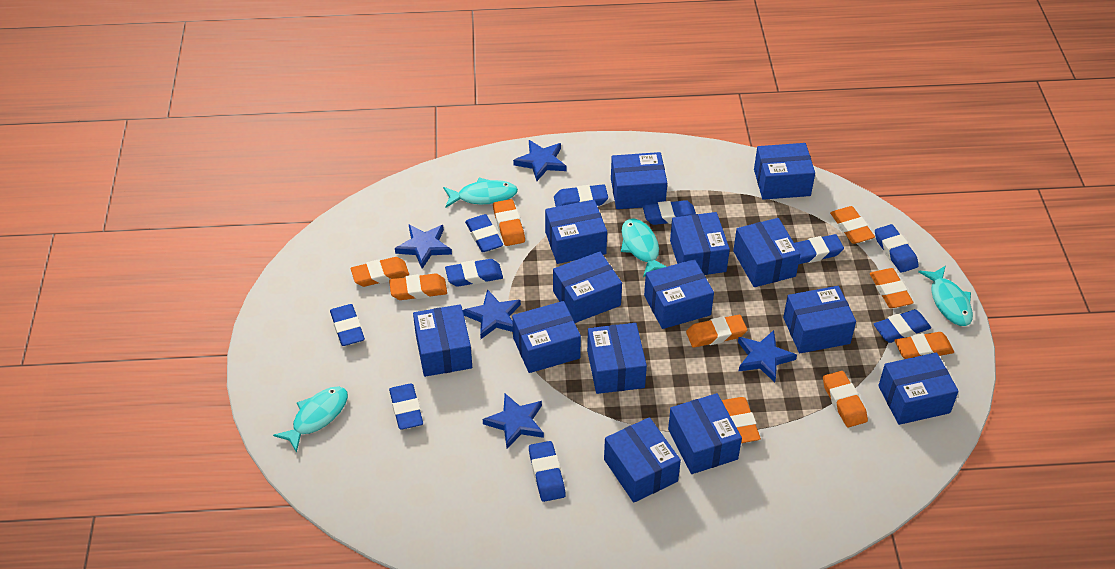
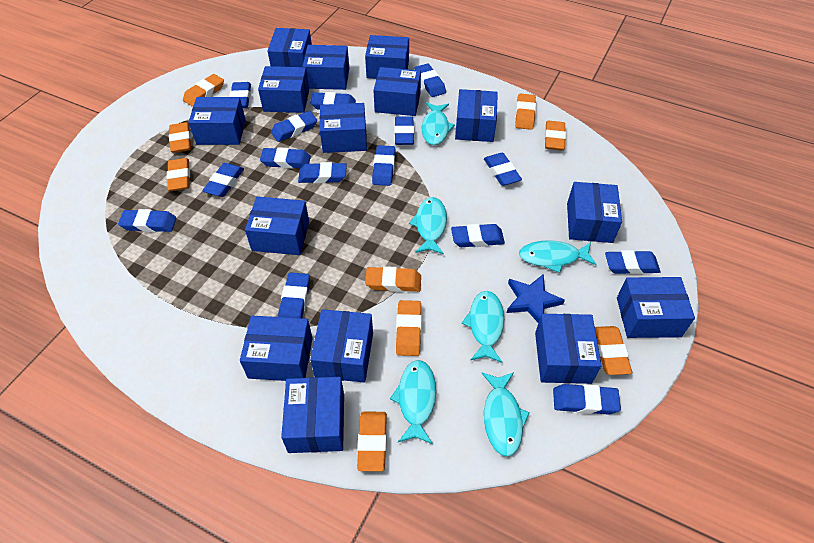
blue box: [413,304,472,377] [512,301,581,373] [545,200,607,264] [553,252,622,323] [587,323,647,394] [604,417,681,503] [611,152,667,209] [644,259,714,329] [668,393,742,474] [670,212,730,275] [733,218,800,287] [754,143,815,200] [783,286,856,353] [878,352,959,425] = 14 -> [188,97,246,145] [240,316,313,381] [245,196,309,255] [258,66,309,113] [267,28,312,67] [281,377,344,453] [303,45,349,90] [310,309,373,382] [320,103,367,153] [365,35,409,79] [374,67,421,116] [455,89,498,142] [535,314,602,384] [567,182,622,243] [617,277,695,338] = 15
blue eraser: [330,304,365,346] [389,383,423,430] [445,259,503,287] [465,214,503,252] [529,441,566,502] [554,184,608,207] [642,200,696,225] [794,234,844,264] [874,309,931,343] [875,224,919,273] = 10 -> [118,209,176,232] [202,163,244,197] [229,82,251,108] [260,147,311,169] [271,111,317,142] [278,272,310,318] [298,162,347,183] [310,92,356,109] [372,145,396,186] [394,116,414,145] [414,63,446,97] [451,224,505,247] [484,153,522,186] [553,384,621,415] [605,250,660,274] = 15
blue star: [395,224,452,269] [463,289,521,339] [483,393,544,449] [513,140,566,181] [738,330,797,382] = 5 -> [507,274,565,323] = 1
turquoise fish: [273,387,348,453] [443,178,518,207] [621,219,667,277] [918,266,973,326] = 4 -> [390,360,436,444] [409,197,447,254] [422,102,455,145] [462,291,504,363] [482,372,530,457] [519,240,597,273] = 6

